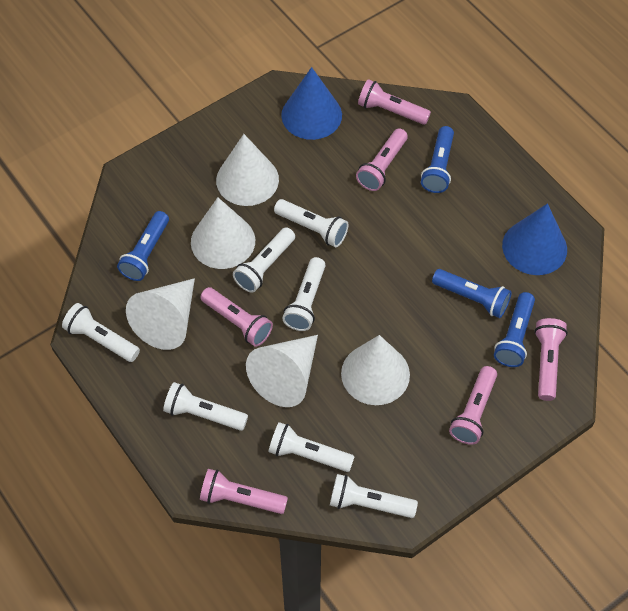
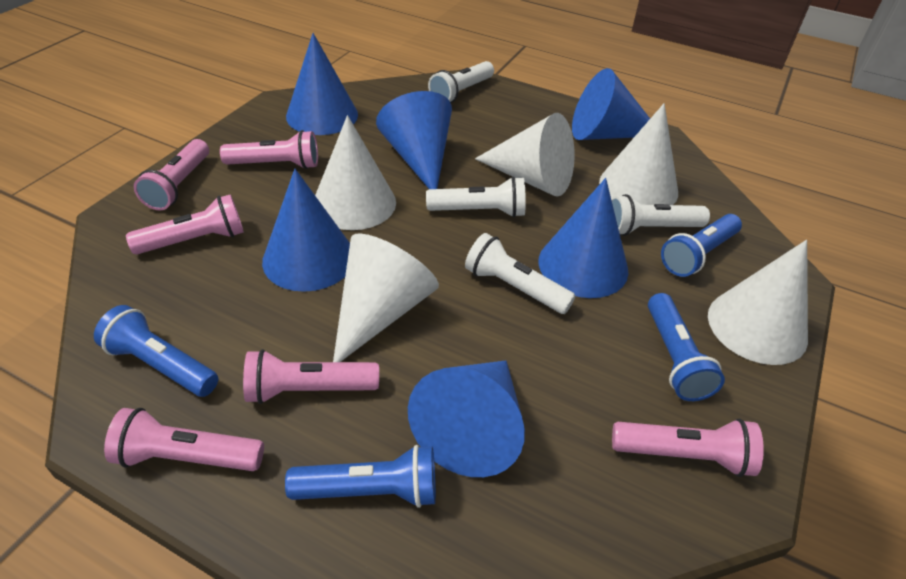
blue cone: [281,67,342,140] [502,203,567,275] = 2 -> [262,169,350,292] [286,33,358,135] [376,91,452,189] [408,361,525,477] [538,178,628,298] [572,68,650,140] = 6
white flashlight: [62,303,140,362] [163,382,248,431] [233,227,295,293] [268,422,354,472] [274,199,348,247] [282,257,326,331] [330,474,418,518] = 7 -> [426,177,526,217] [428,61,494,103] [465,233,576,314] [611,194,710,236] = 4

